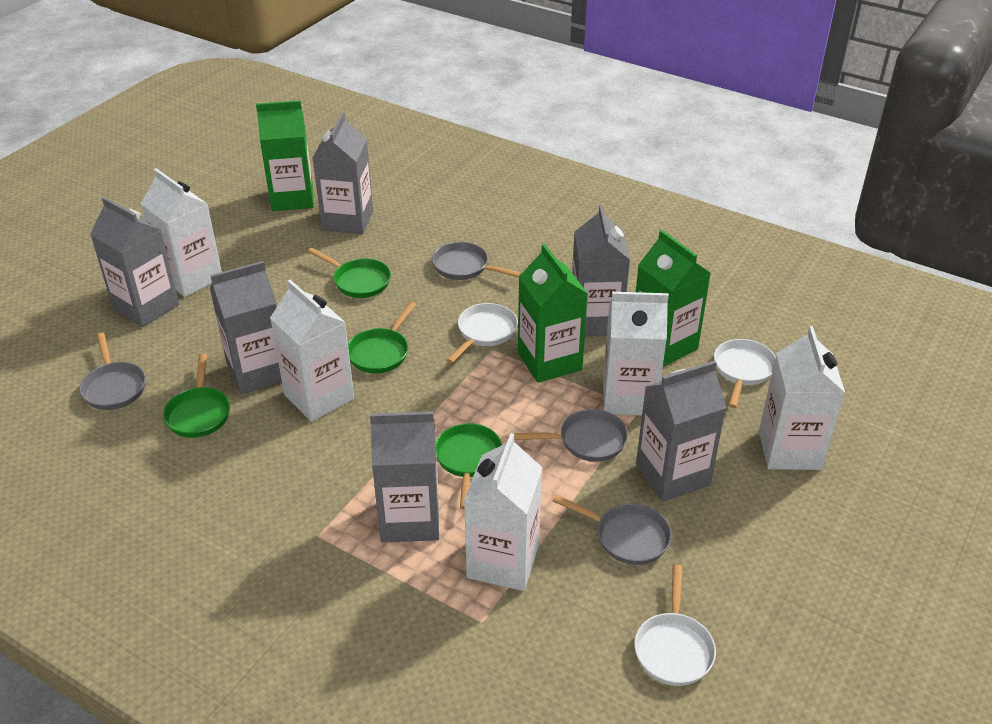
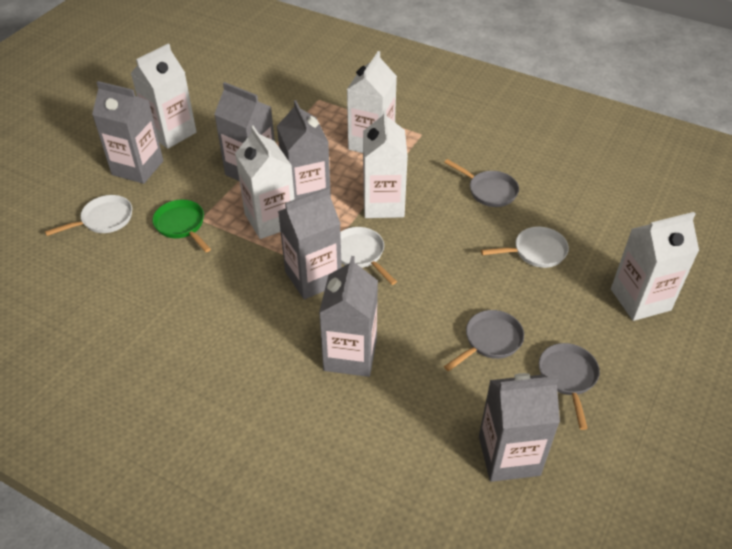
green carton: [256,100,314,211] [518,244,588,383] [636,230,711,366] = 3 -> none = 0
green pan: [163,353,230,438] [308,248,391,298] [348,301,416,373] [436,423,502,510] = 4 -> [152,200,211,252] = 1
grey pan: [79,333,146,410] [432,242,521,280] [514,409,628,462] [552,495,672,565] = 4 -> [444,159,519,207] [444,310,524,371] [539,343,600,430] = 3

